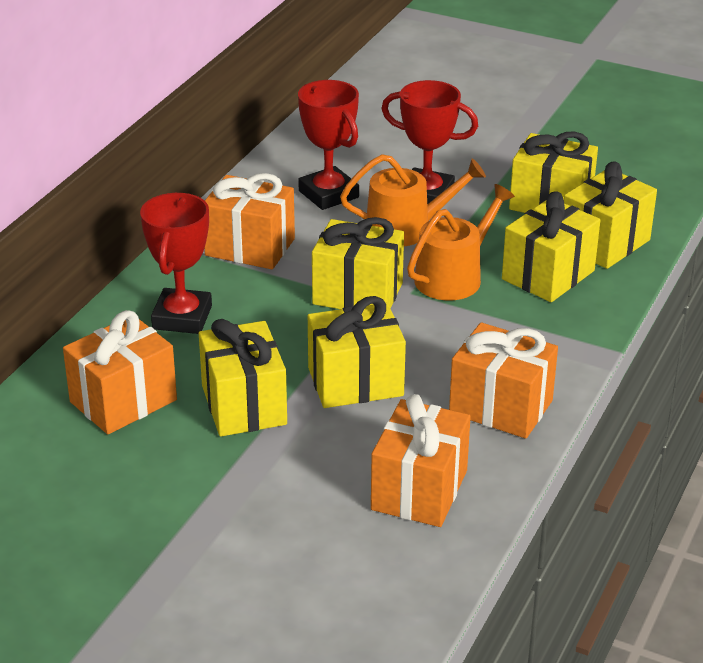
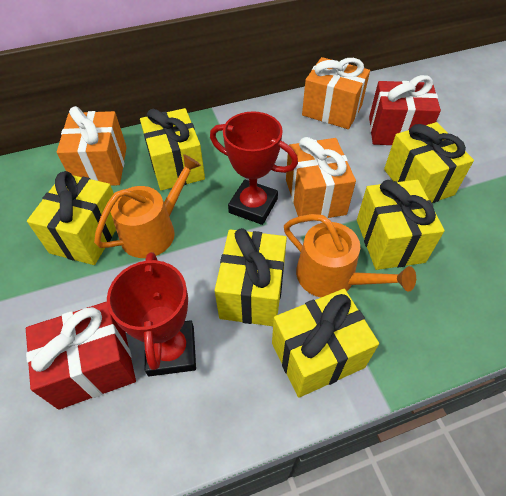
orange gift: [63,310,177,434] [204,173,295,269] [371,394,471,527] [449,322,558,439] = 4 -> [57,106,127,186] [286,137,356,222] [302,57,370,129] = 3
red gift: none = 0 -> [26,301,136,410] [369,75,441,145] = 2
red trophy: [140,193,212,334] [298,80,359,210] [381,80,478,204] = 3 -> [107,252,196,376] [210,111,298,225] = 2

